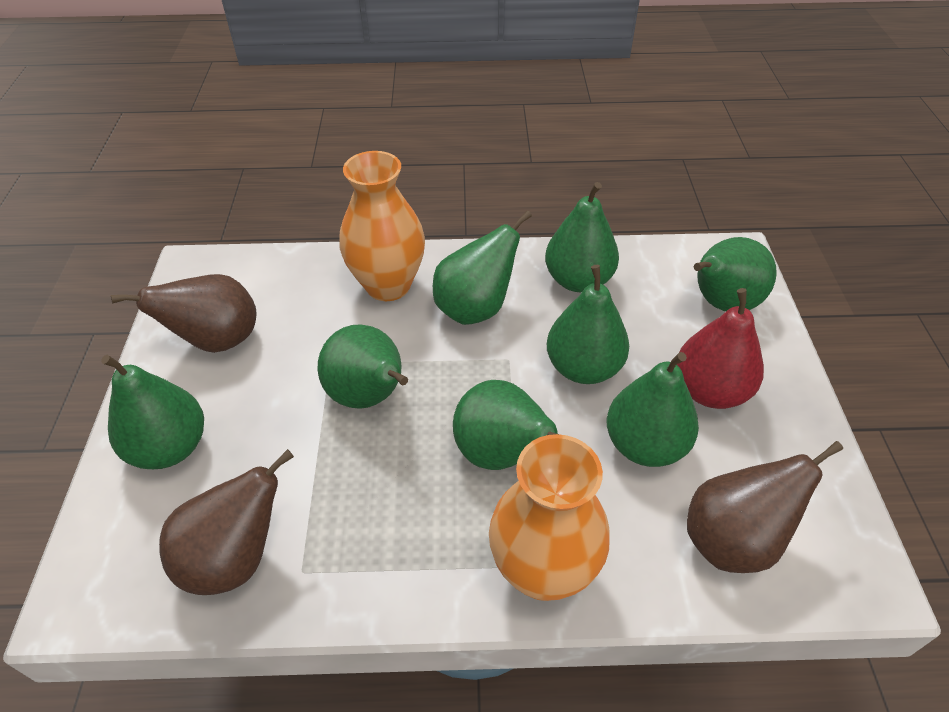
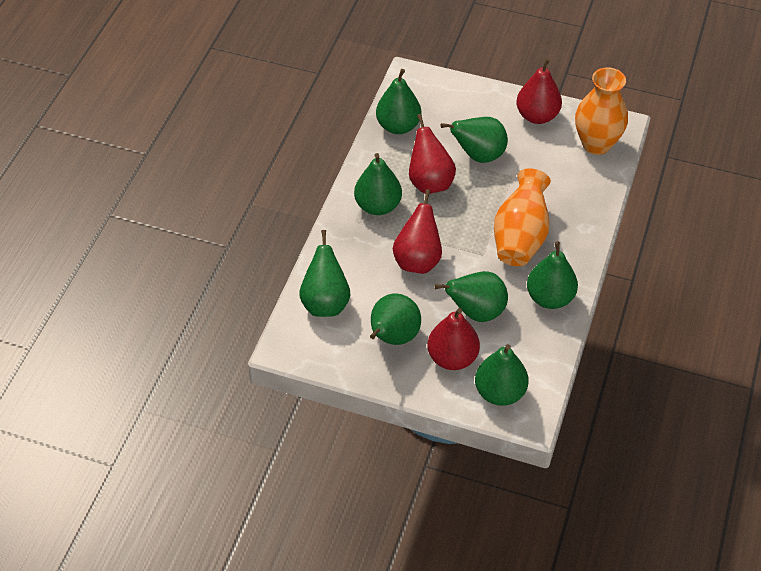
brown pear: [111,274,257,353] [159,449,294,595] [687,441,843,573] = 3 -> none = 0
red pear: [676,288,764,409] = 1 -> [393,189,442,274] [409,114,456,194] [427,308,480,370] [516,58,562,124] = 4

